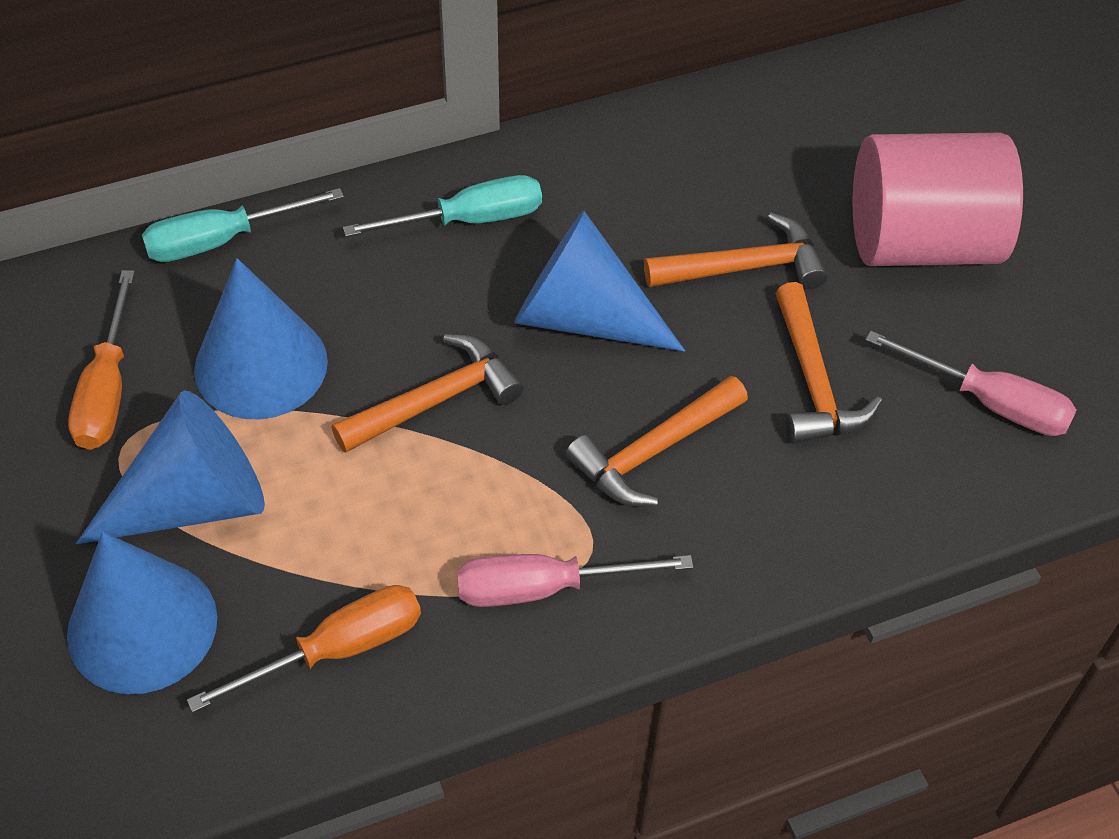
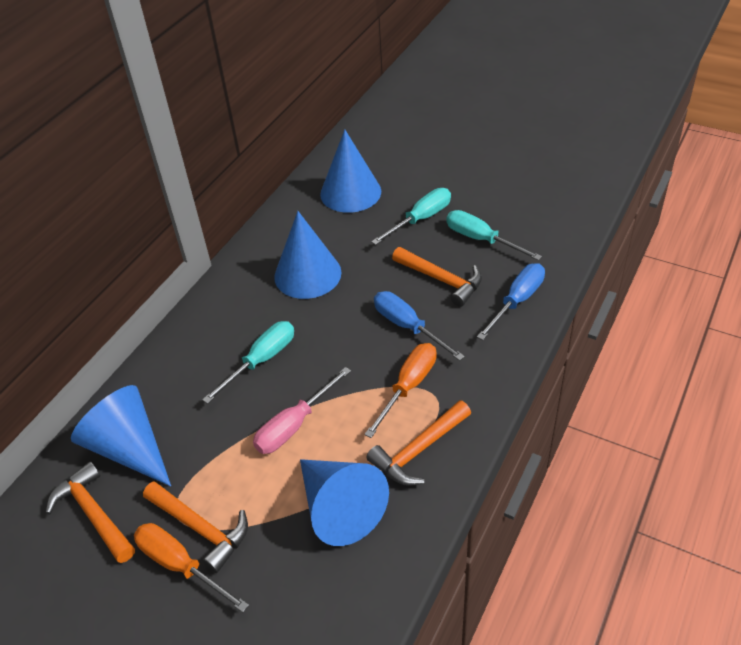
blue screwdriver: none = 0 -> [374,291,465,361] [477,263,545,340] = 2
pink cylinder: [853,133,1023,266] = 1 -> none = 0
pink screwdriver: [457,554,693,607] [866,331,1077,436] = 2 -> [253,367,351,454] = 1
turquoise screwdriver: [142,188,344,262] [343,175,542,237] = 2 -> [202,321,294,404] [371,188,451,245] [446,210,542,261] = 3

